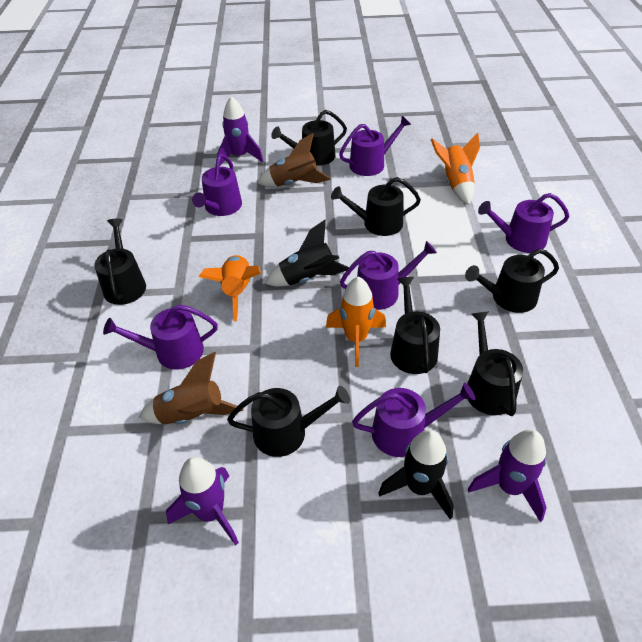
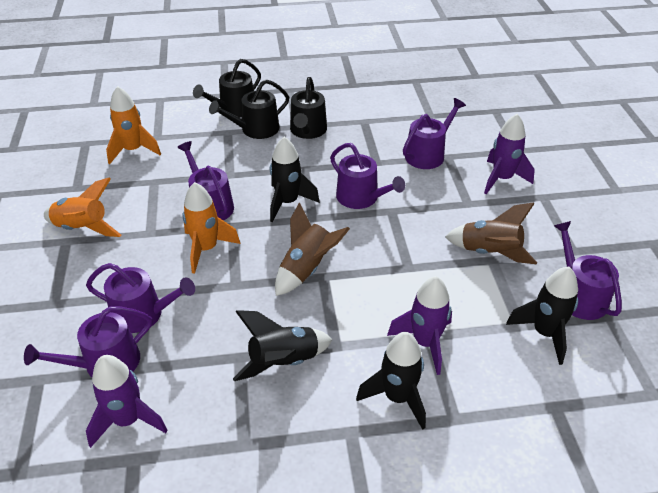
black rocket: [265,220,349,286] [378,430,454,519] = 2 -> [233,310,333,381] [270,137,320,222] [356,332,426,430] [506,267,578,365] = 4
black watering can: [94,219,146,305] [227,386,350,457] [271,110,347,166] [331,177,421,236] [390,277,440,374] [465,248,559,313] [467,311,523,416] = 7 -> [193,59,261,117] [209,80,289,139] [290,77,327,139] = 3

